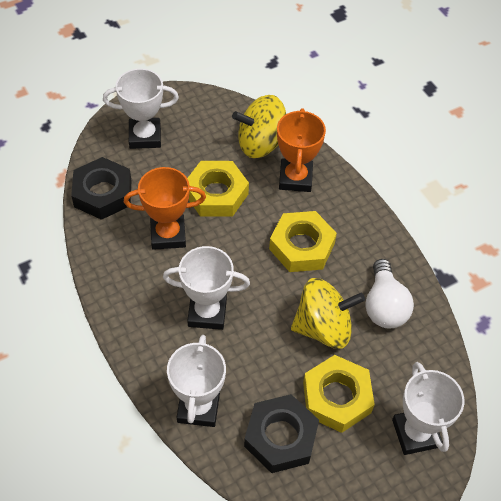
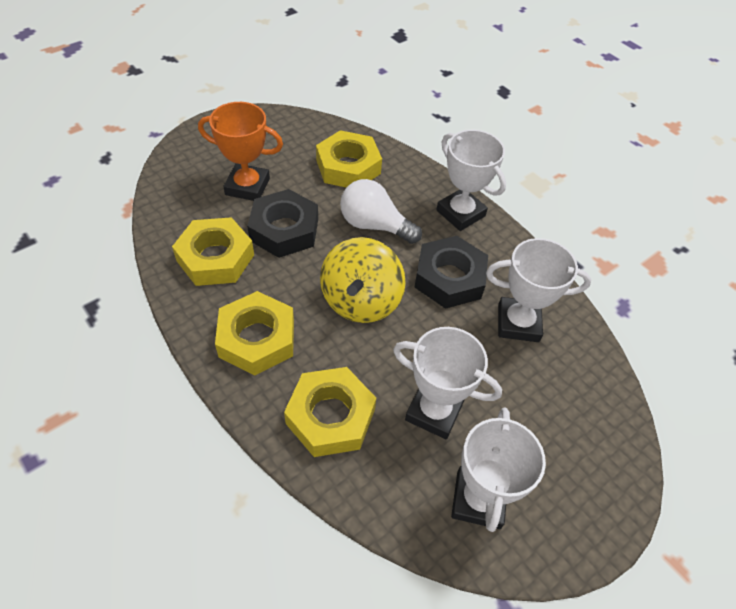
orange trophy: [124,167,206,250] [277,108,326,192] = 2 -> [198,102,283,201] = 1
yellow nut: [187,161,249,217] [269,211,337,272] [303,355,375,433] = 3 -> [172,217,254,286] [215,291,294,376] [284,367,376,457] [316,130,382,187] = 4
yellow spinning top: [232,95,286,158] [291,278,365,349] = 2 -> [320,237,406,323] = 1

